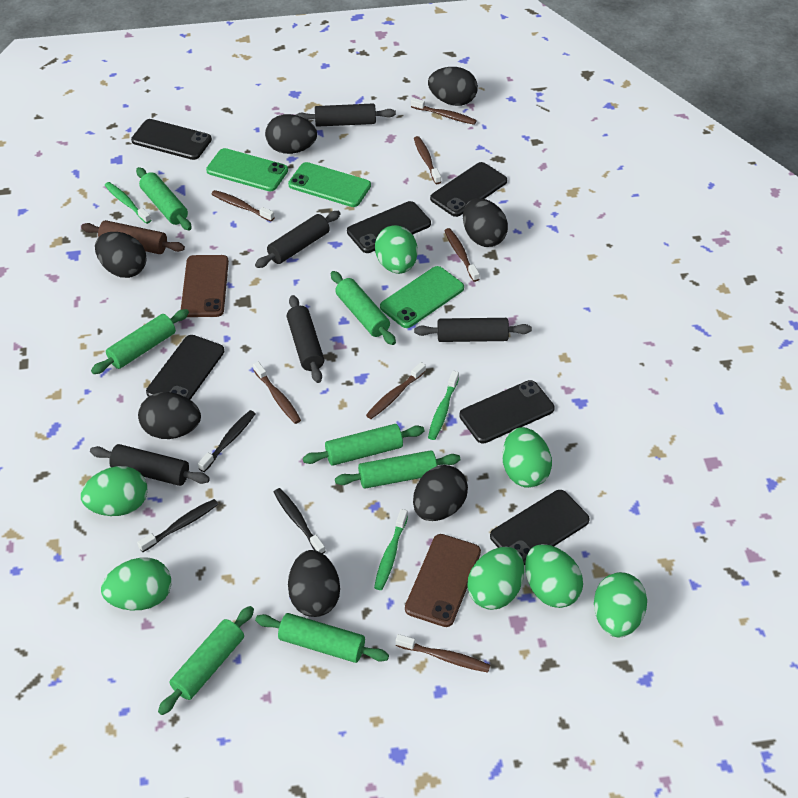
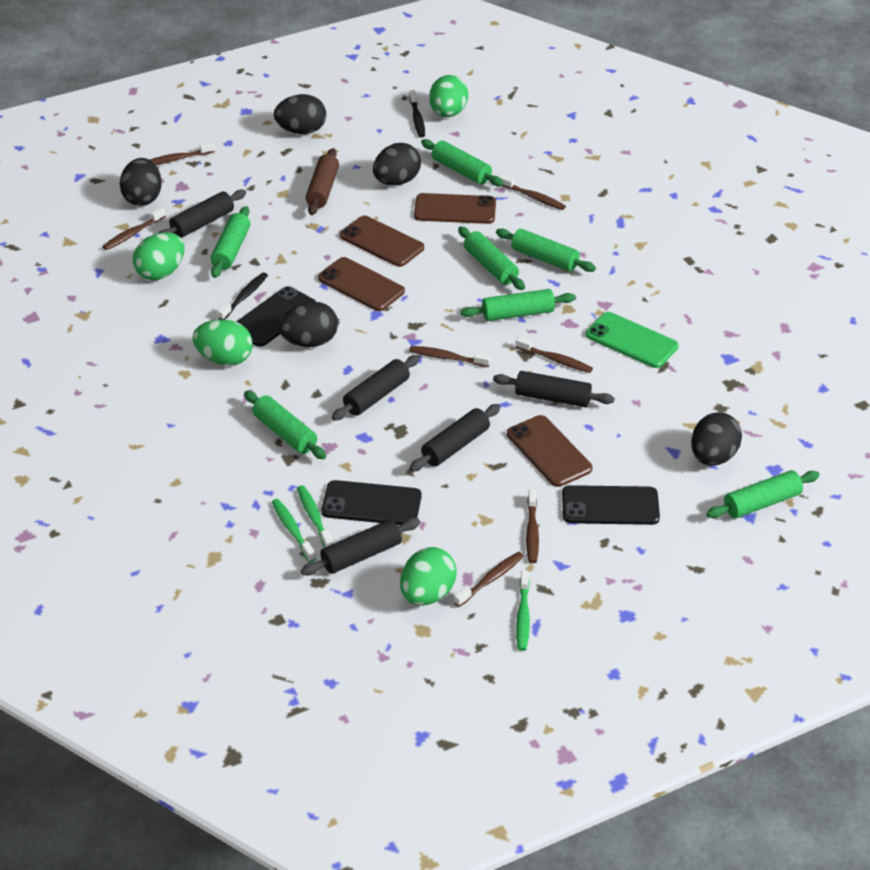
black egg: [95,232,146,278] [138,392,201,439] [265,114,317,154] [288,550,340,617] [413,465,468,521] [428,67,478,106] [463,198,508,247] = 7 -> [120,158,162,206] [274,94,326,134] [279,302,338,347] [373,143,421,185] [691,412,742,466] = 5
black phone: [131,119,212,160] [146,335,224,400] [347,201,431,253] [430,162,507,217] [459,380,555,444] [490,490,590,565] = 6 -> [236,286,316,347] [321,480,421,525] [562,485,660,525] = 3
black toothbrush: [137,499,218,552] [198,410,255,472] [274,488,325,554] = 3 -> [217,272,268,320] [409,90,425,137] = 2
brown phone: [181,255,229,317] [405,534,481,627] = 2 -> [318,257,405,311] [340,215,424,267] [414,193,496,224] [507,415,592,487] = 4
green egg: [81,466,148,516] [101,558,171,610] [375,225,418,274] [467,547,524,610] [502,427,552,488] [525,544,583,608] [594,572,647,637] = 7 -> [133,232,185,280] [192,319,253,366] [400,547,456,606] [429,75,468,117] = 4
green phone: [206,148,288,191] [288,162,371,207] [380,266,464,328] = 3 -> [586,312,678,368] = 1

